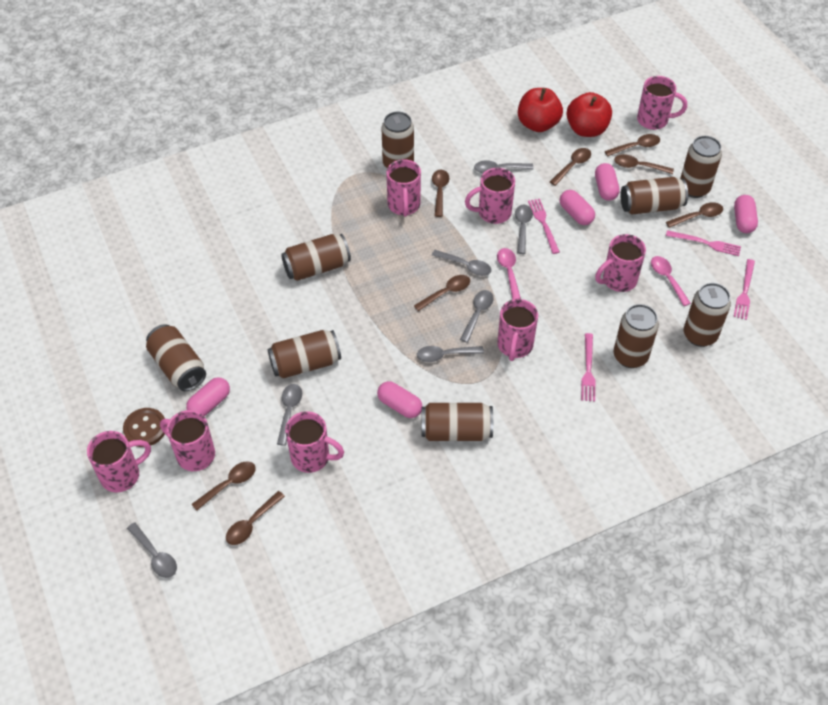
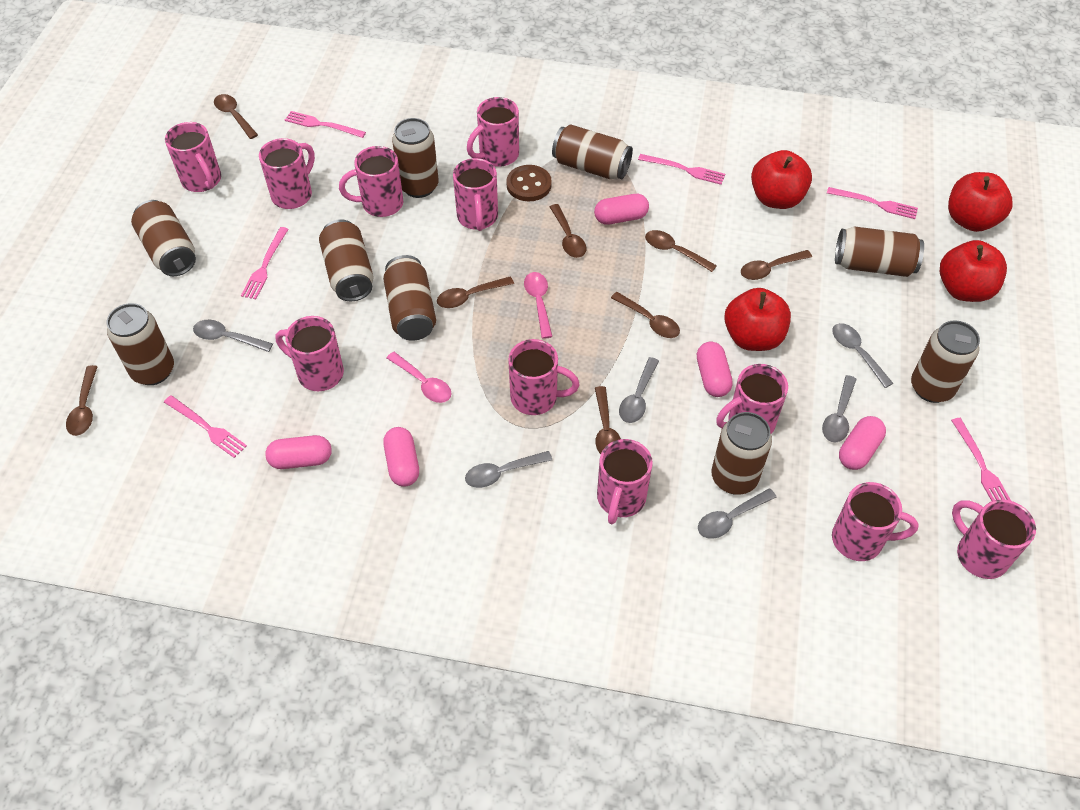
grey spoon: [127,522,177,578] [277,384,302,446] [417,346,484,362] [432,250,492,276] [460,290,494,343] [474,160,533,173] [515,205,533,254] = 7 -> [193,320,273,352] [465,451,552,488] [619,357,659,423] [698,488,776,539] [822,375,857,443] [832,323,893,388] = 6
pink fork: [528,199,560,254] [581,333,595,402] [666,230,741,256] [734,259,755,320] = 4 -> [164,395,247,458] [241,227,289,300] [285,111,366,138] [638,154,725,185] [827,187,918,219] [951,418,1011,501] = 6
pink mug: [87,431,151,492] [160,410,215,471] [285,411,344,473] [386,159,421,217] [465,168,515,224] [497,299,538,361] [595,234,646,292] [637,76,687,130] = 8 -> [165,122,221,192] [259,138,315,209] [275,316,344,391] [339,146,403,217] [453,158,498,231] [467,97,519,167] [508,339,580,415] [597,439,653,524] [716,364,788,434] [832,482,919,561] [952,499,1036,579] = 11
red apple: [518,88,563,132] [566,92,612,137] = 2 -> [724,288,791,351] [751,150,812,209] [940,240,1007,302] [948,172,1013,232] = 4

